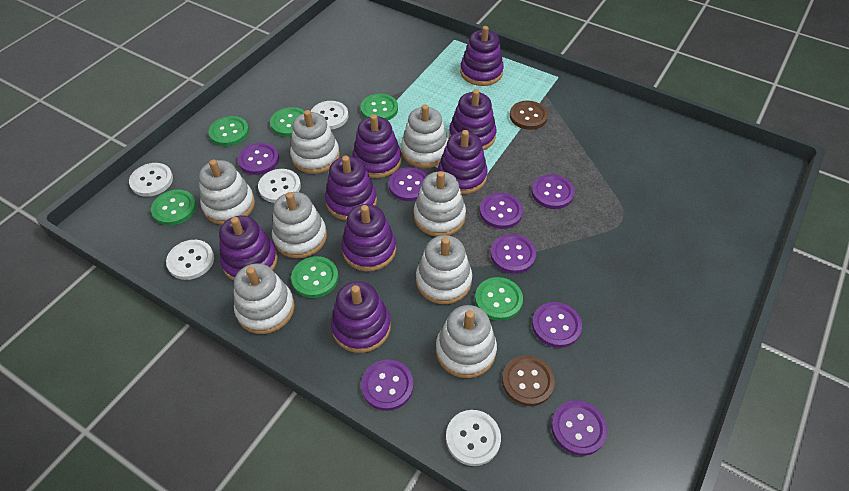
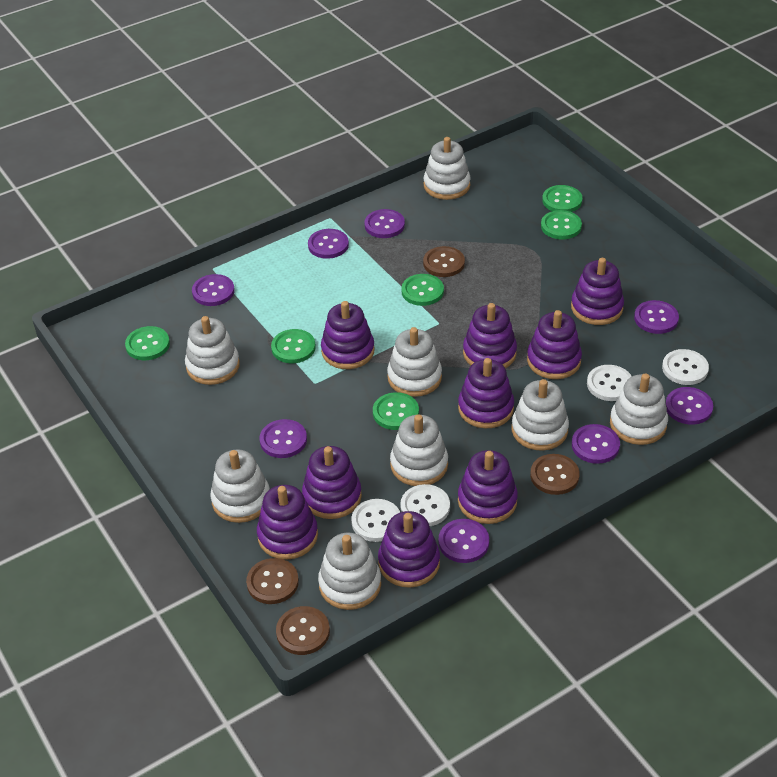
brown button: [502,355,555,406] [510,101,548,130] = 2 -> [246,558,299,604] [276,606,330,655] [423,246,465,277] [530,454,580,495] = 4
purple stacking toy: [219,216,278,281] [325,156,377,220] [331,281,391,353] [341,204,396,271] [352,114,402,178] [438,130,488,194] [449,89,496,150] [460,26,504,86] = 8 -> [257,485,318,560] [302,446,362,519] [321,301,375,369] [378,511,440,588] [458,358,514,428] [458,450,518,524] [463,303,517,368] [527,310,582,379] [571,258,624,325] = 9
white button: [129,163,173,197] [166,240,214,280] [258,169,301,203] [311,101,348,130] [446,410,501,466] = 5 -> [351,499,400,542] [400,484,450,526] [587,365,632,401] [662,349,709,385] = 4

